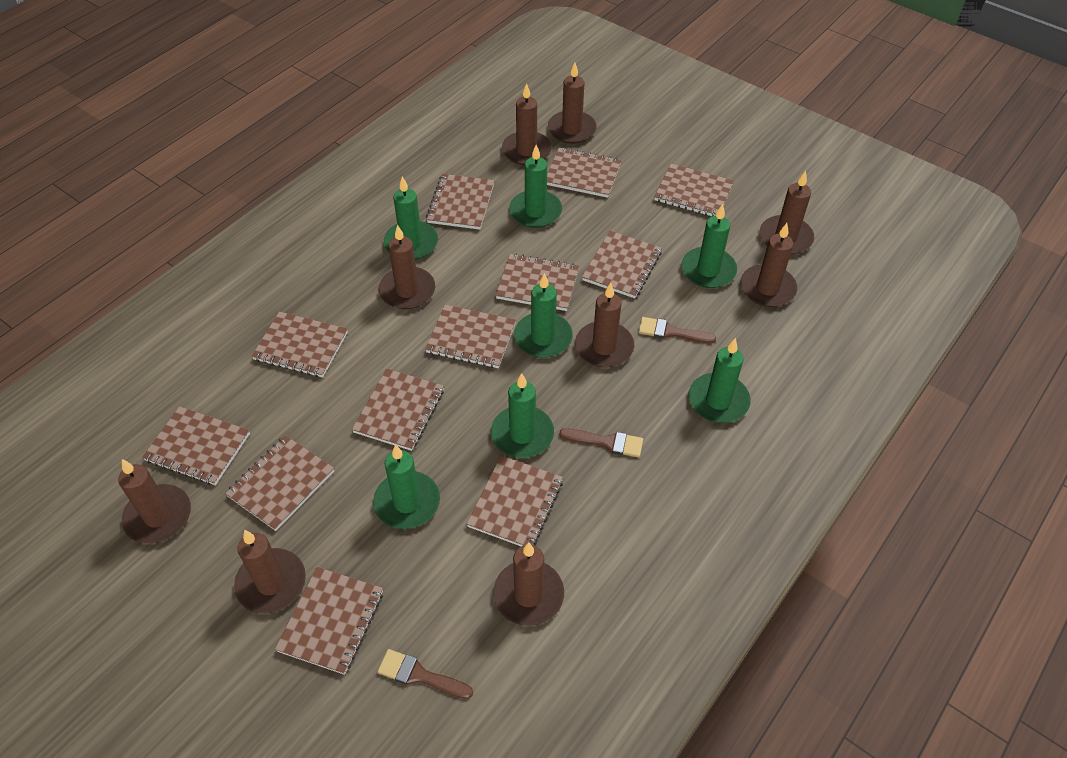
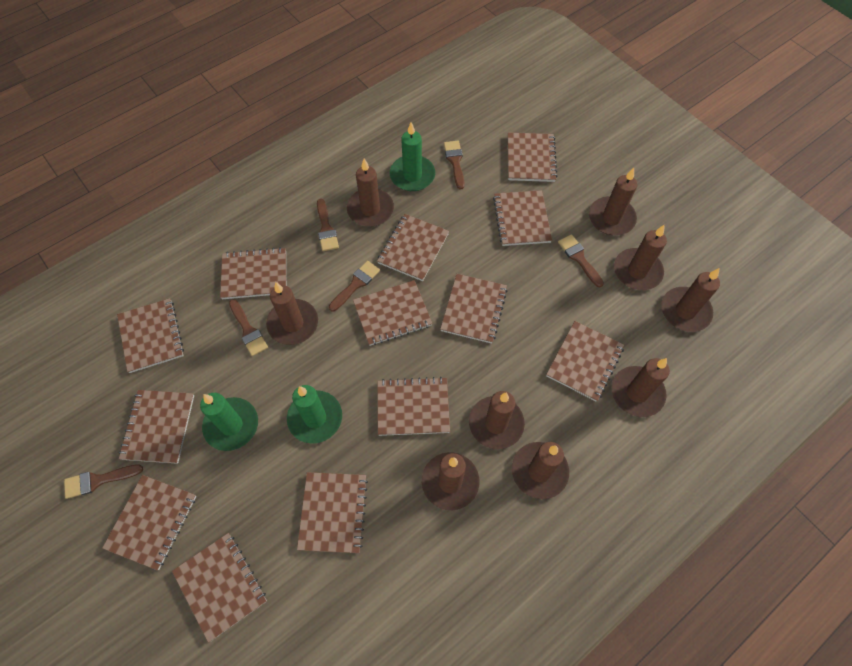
brown brush: [377,649,473,699] [559,428,643,457] [638,317,716,343] = 3 -> [64,464,143,499] [229,299,268,356] [317,199,339,251] [329,261,380,311] [444,141,464,189] [558,234,604,287] = 6
brown notebook: [142,406,250,485] [225,435,334,531] [251,311,348,378] [275,567,383,675] [352,368,444,451] [425,305,516,368] [426,174,494,230] [467,455,563,546] [496,253,579,311] [547,147,622,198] [582,231,662,298] [654,164,734,216] = 12 -> [102,475,196,570] [117,298,184,373] [119,390,194,464] [172,533,267,643] [220,247,286,299] [297,472,368,553] [353,280,433,346] [377,214,449,281] [377,377,450,436] [440,274,508,344] [493,190,552,246] [508,132,557,182] [546,321,624,401] = 13
green candle: [373,444,440,529] [384,176,438,260] [491,373,554,458] [509,145,562,228] [514,273,573,358] [681,204,737,288] [688,338,751,423] = 7 -> [200,393,258,451] [287,385,342,444] [390,122,435,191] = 3

